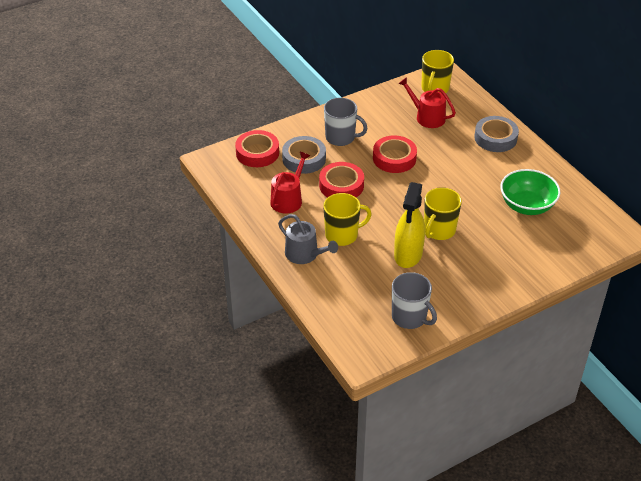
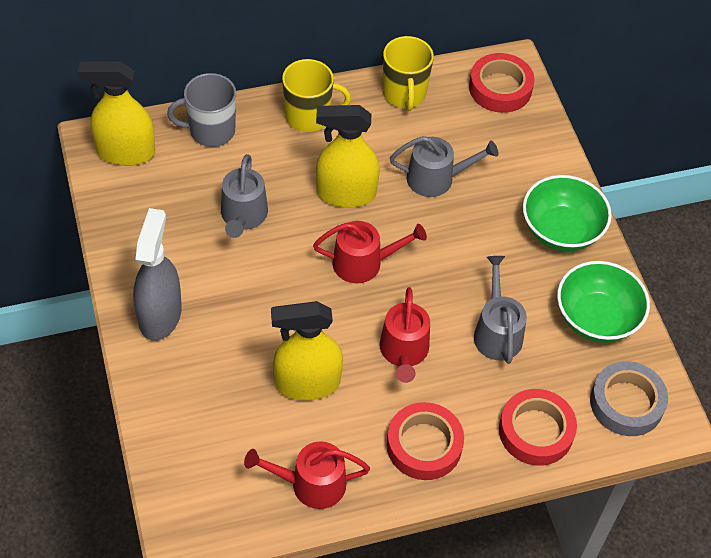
green bowl: [500,169,560,215] = 1 -> [523,175,612,251] [557,261,650,343] = 2
grey mug: [324,98,368,146] [392,272,437,329] = 2 -> [167,73,236,147] = 1
grey spray bottle: none = 0 -> [133,208,182,341] = 1
grey tape: [282,136,326,174] [474,116,519,152] = 2 -> [590,361,668,436] = 1
grey watering can: [278,214,338,264] = 1 -> [221,154,268,238] [390,136,499,197] [474,256,527,364] = 3
red watering can: [270,152,310,214] [398,77,456,128] = 2 -> [244,441,370,509] [313,221,427,283] [379,287,430,383] = 3
yellow mug: [323,193,372,246] [422,50,454,93] [424,188,462,240] = 3 -> [282,59,351,132] [383,36,434,111] = 2
yellow spray bottle: [394,182,425,268] = 1 -> [78,62,155,166] [271,301,343,400] [316,105,380,208] = 3

